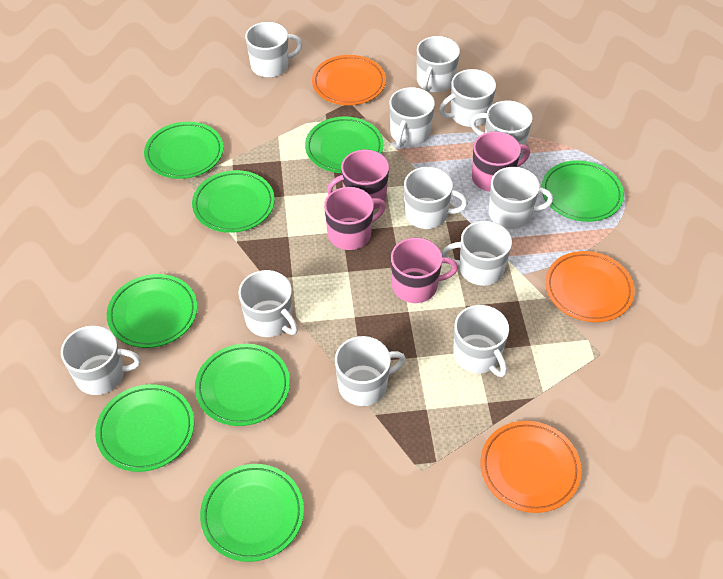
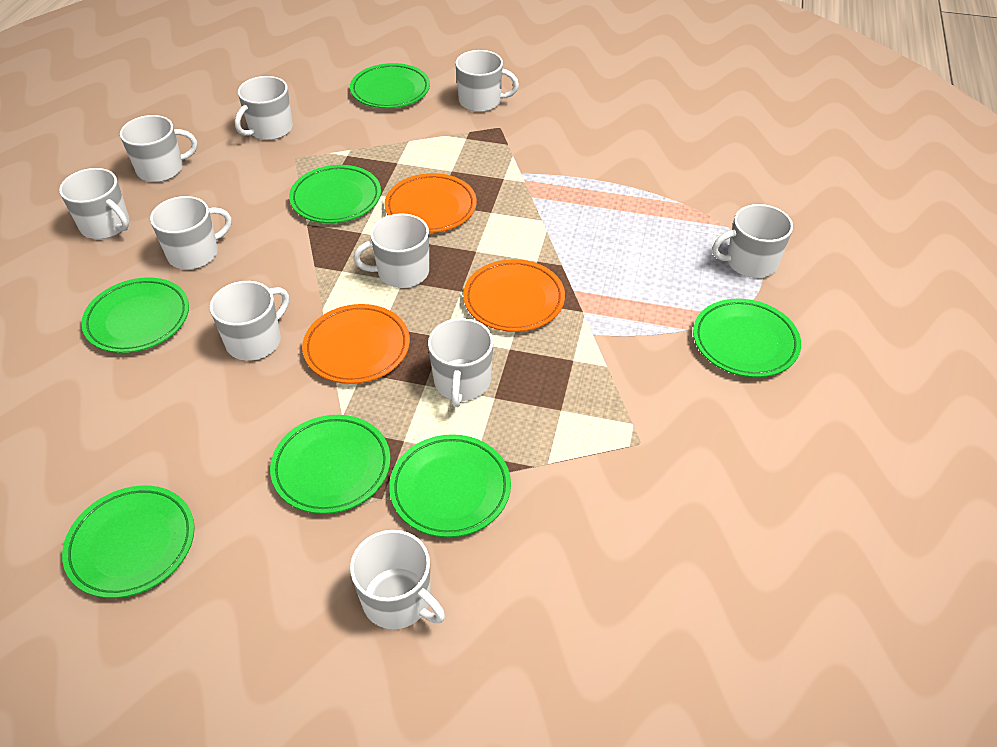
green plate: [95,384,194,472] [107,274,197,348] [144,122,223,179] [192,170,275,233] [195,344,290,426] [200,464,304,562] [305,116,384,173] [541,160,624,222] = 8 -> [62,486,195,598] [81,277,189,353] [270,415,390,514] [289,165,381,223] [350,63,430,108] [389,434,511,538] [693,299,801,377] = 7
pink mug: [324,187,386,250] [327,150,389,210] [391,238,458,303] [472,131,530,192] = 4 -> none = 0
white mug: [61,325,141,395] [238,270,298,337] [245,22,303,78] [335,336,406,406] [389,87,435,147] [404,167,468,229] [417,36,460,93] [439,69,496,127] [442,221,512,286] [453,305,509,377] [470,100,533,155] [489,167,553,229] = 12 -> [59,168,129,239] [120,115,197,182] [150,196,232,269] [210,281,289,361] [235,76,293,140] [350,530,445,629] [353,213,429,288] [428,318,493,407] [455,50,519,112] [712,204,793,278] = 10

